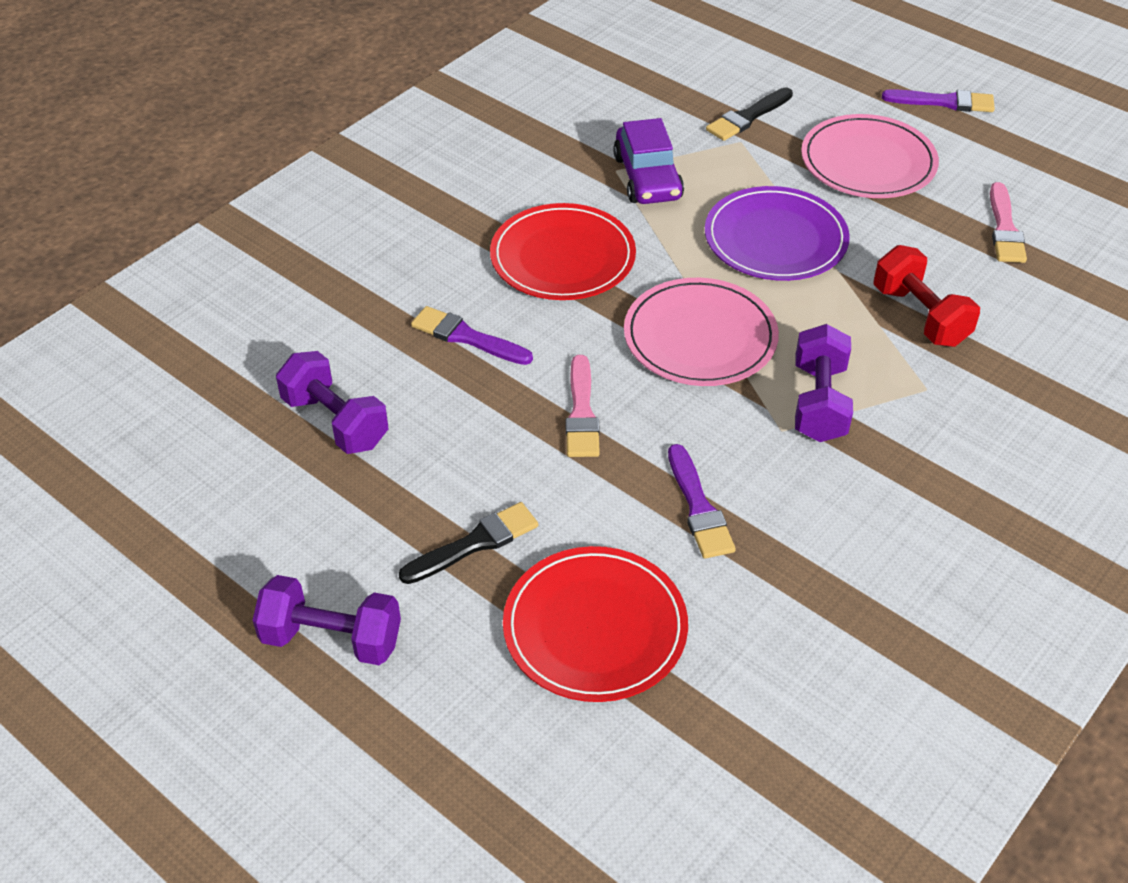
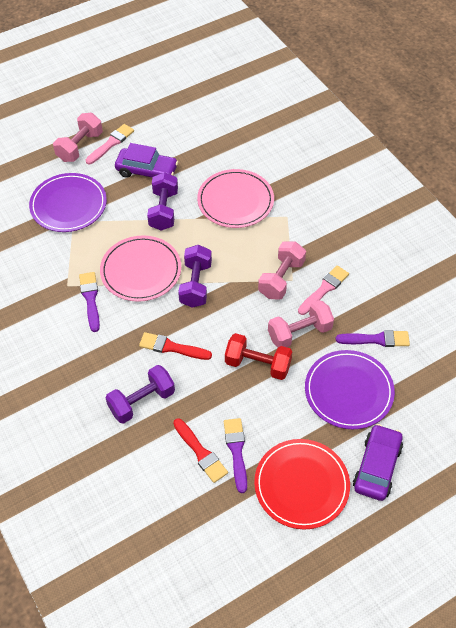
black brush: [399,502,538,584] [706,87,793,141] = 2 -> none = 0
pink dumbbell: none = 0 -> [53,113,103,162] [258,241,306,300] [268,300,334,348] = 3
purple car: [613,118,684,204] = 1 -> [115,143,178,178] [353,424,403,501] = 2
purple plate: [705,186,850,281] = 1 -> [29,173,107,232] [305,350,395,429] = 2
red brush: none = 0 -> [139,332,212,360] [173,418,228,483] = 2
red plate: [490,203,636,300] [503,546,688,702] = 2 -> [254,439,350,529] = 1

